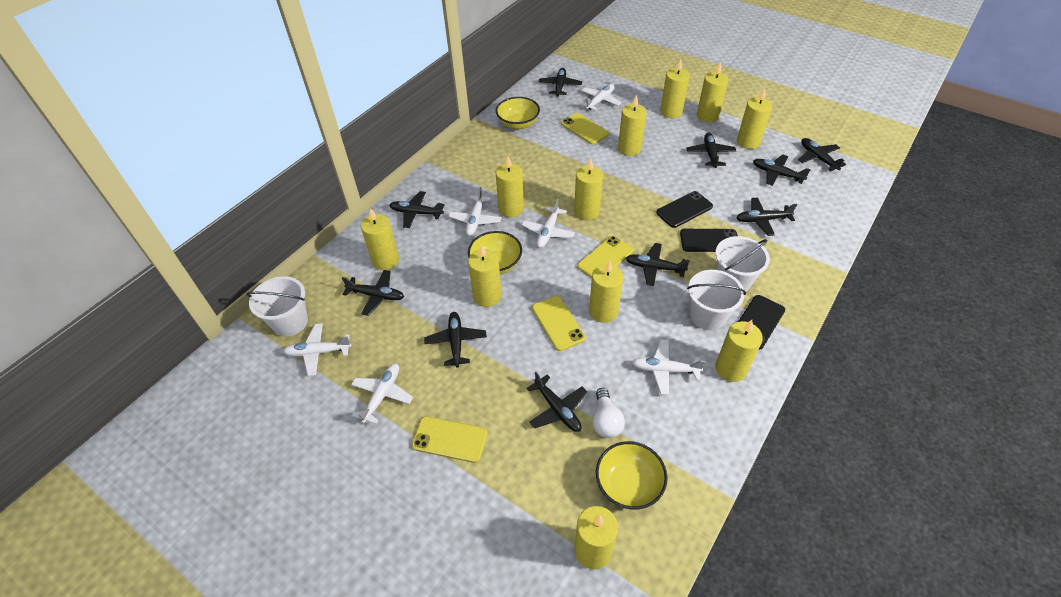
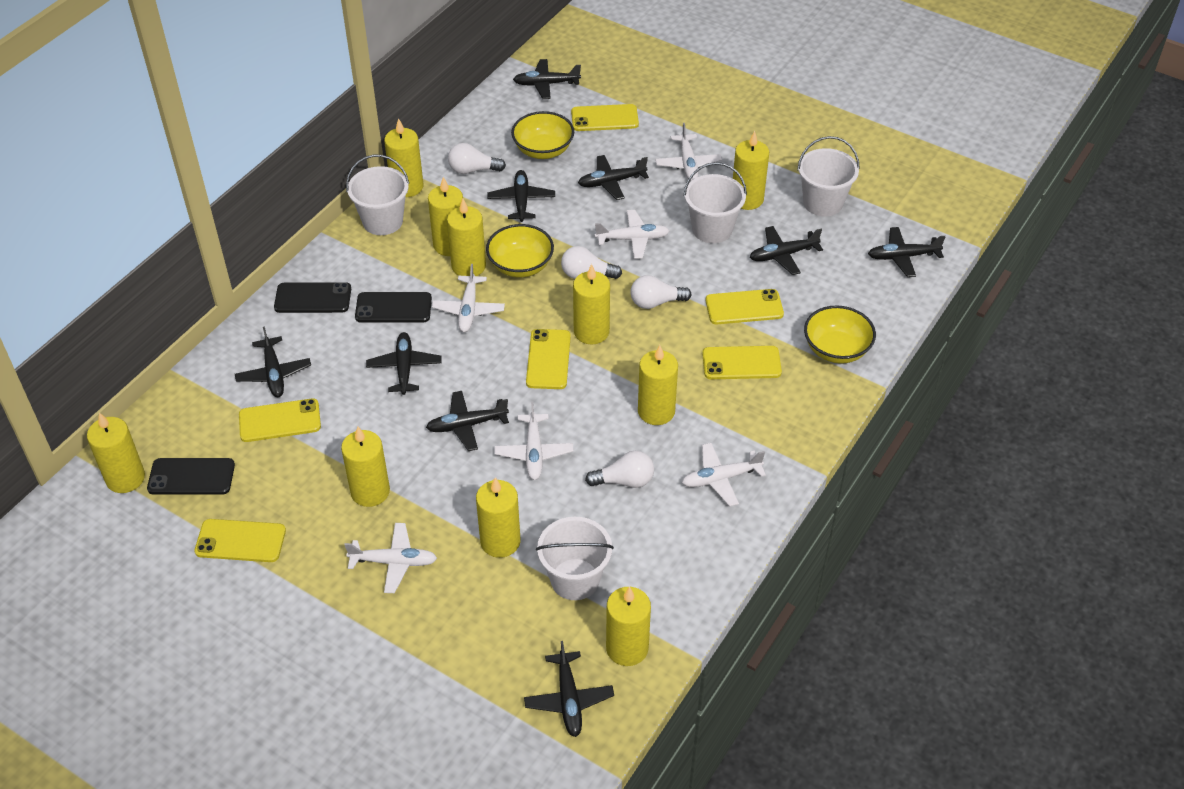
black plane: [342,270,404,316] [390,191,444,228] [424,312,487,368] [527,372,587,432] [539,68,582,97] [626,243,690,286] [687,132,736,168] [736,197,797,236] [753,155,811,186] [798,138,846,171] = 10 -> [235,327,311,397] [366,332,442,395] [426,391,509,451] [487,170,555,222] [513,59,581,99] [524,641,614,737] [578,155,649,200] [750,226,823,275] [868,227,946,277] = 9
white bucket: [246,276,308,336] [687,270,746,330] [715,236,770,292] = 3 -> [346,155,409,235] [536,517,614,600] [683,162,747,243] [797,136,860,217] = 4
white light bulb: [592,388,625,438] = 1 -> [448,143,506,174] [561,246,622,279] [585,451,654,488] [630,275,692,309] = 4
yellow candle: [361,208,399,270] [468,244,502,307] [496,156,524,218] [574,158,603,220] [574,506,618,570] [589,260,623,323] [618,95,647,156] [660,59,690,118] [697,62,728,122] [715,320,763,382] [737,88,772,149] = 11 -> [87,413,145,493] [341,427,390,507] [384,118,423,197] [428,177,463,256] [447,198,486,276] [476,477,521,558] [573,264,610,345] [606,586,651,666] [638,345,678,425] [733,131,769,210] = 10
yellow phone: [412,416,488,463] [532,296,586,351] [561,113,609,144] [577,236,634,278] = 4 -> [194,519,286,562] [239,399,321,442] [526,329,571,389] [571,104,639,131] [702,346,782,379] [706,289,784,324] = 6

